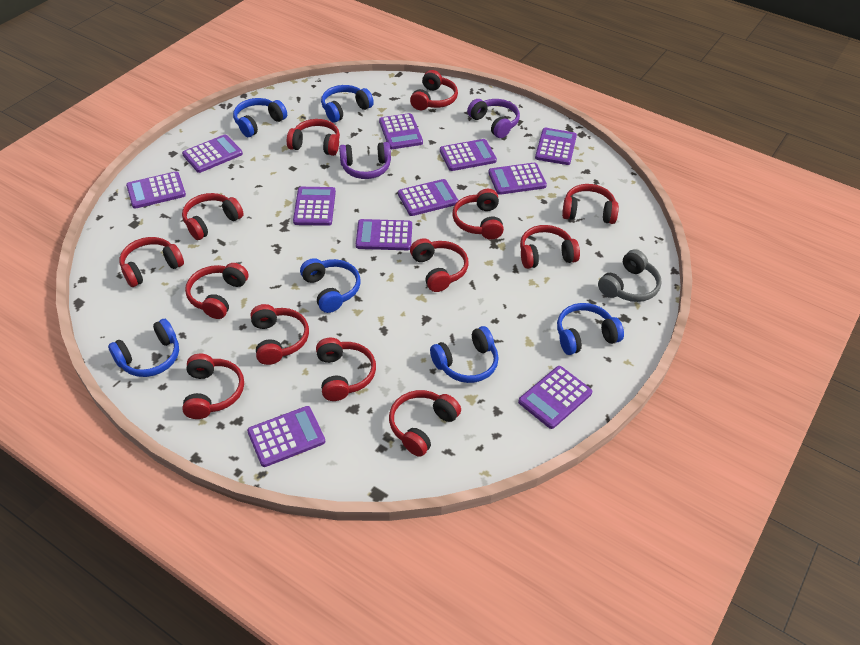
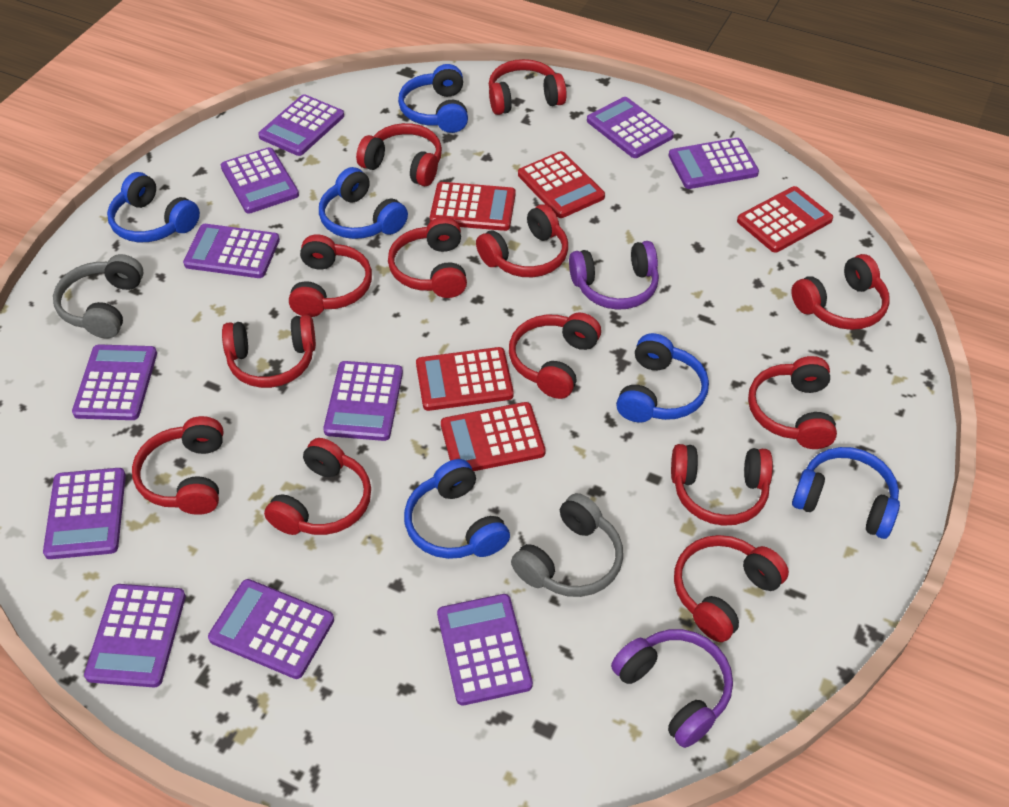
grey headphones: [598,249,662,302] = 1 -> [53,254,144,338] [511,493,623,597] = 2
red calculator: none = 0 -> [416,347,514,411] [430,182,516,231] [441,402,546,471] [518,151,605,218] [737,186,833,253] = 5

